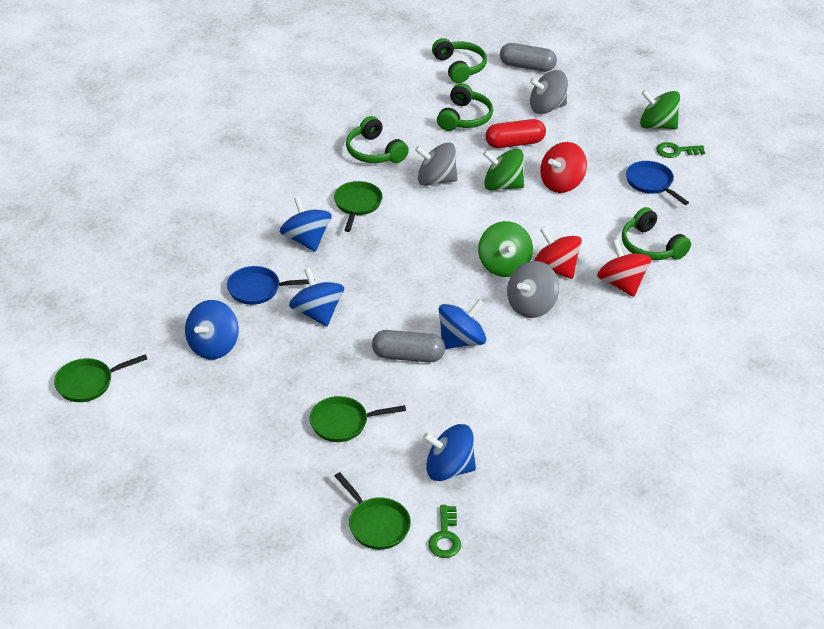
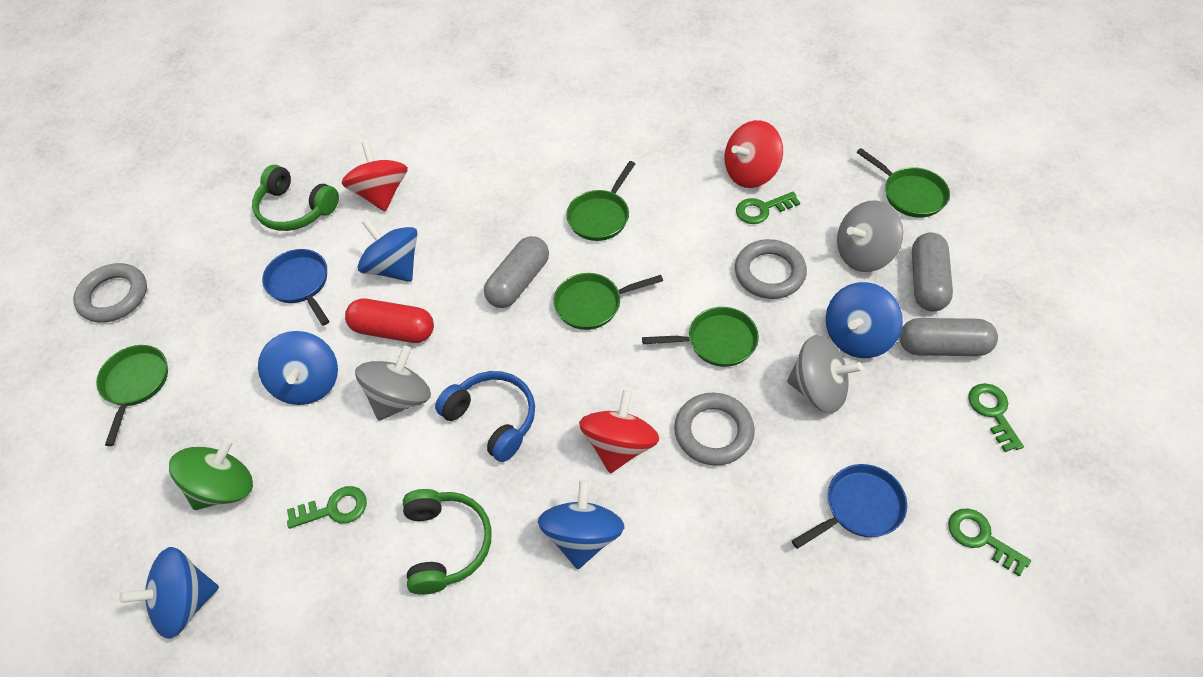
blue headphones: none = 0 -> [435,371,535,462] = 1
green headphones: [346,116,409,163] [432,38,487,83] [437,83,493,131] [622,207,691,260] = 4 -> [252,165,339,231] [403,489,492,595] = 2
green key: [428,505,461,558] [656,142,705,158] = 2 -> [287,486,367,529] [736,192,800,224] [948,509,1031,576] [968,383,1024,452] = 4
green pan: [54,354,147,402] [310,396,406,442] [334,181,383,232] [335,472,411,550] = 4 -> [96,345,168,446] [553,273,663,330] [566,161,635,241] [642,307,759,367] [856,148,950,218] = 5
green spinning top: [478,221,533,277] [483,149,524,191] [640,90,680,129] = 3 -> [169,438,253,510] = 1
grey capsule: [372,330,445,362] [500,43,557,72] = 2 -> [484,236,549,308] [899,318,998,356] [912,232,953,311] = 3
grey ring: none = 0 -> [73,263,147,323] [674,393,755,465] [735,239,807,299] = 3

